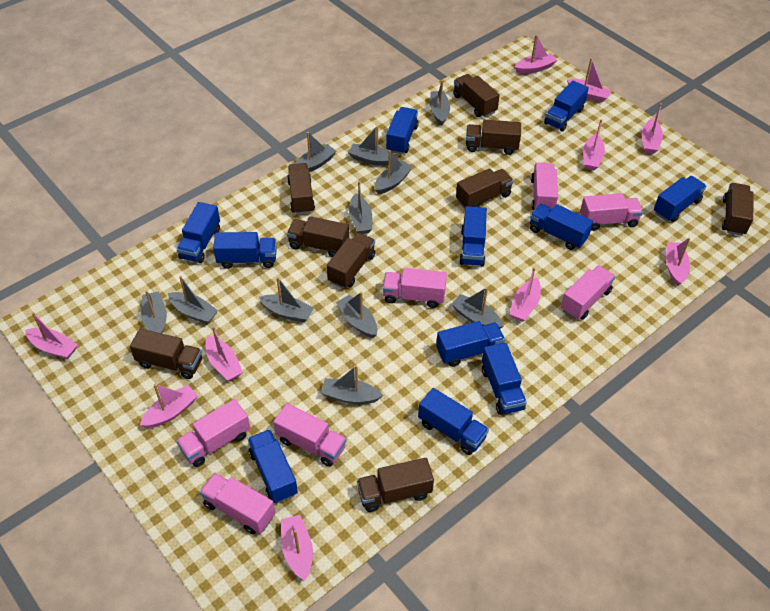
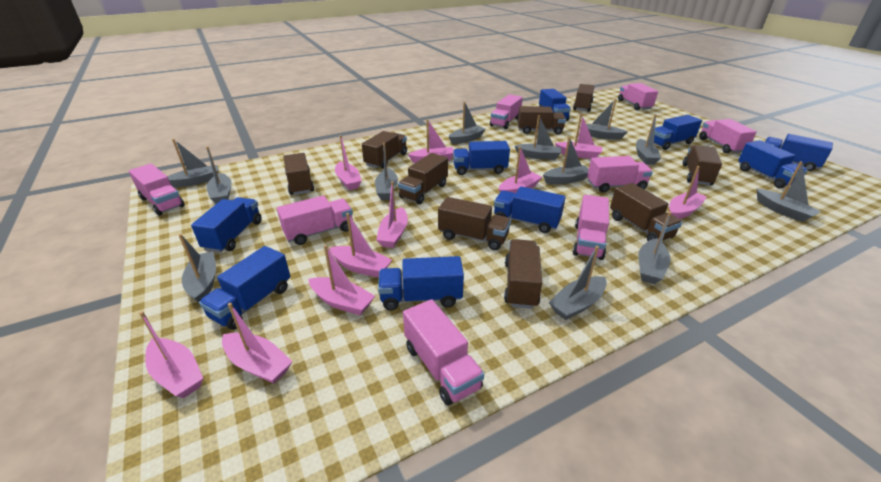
blue truck: [177,202,220,263] [213,232,277,269] [248,429,298,503] [386,107,419,154] [418,388,489,455] [436,321,505,367] [459,206,487,267] [482,343,527,415] [530,204,593,250] [544,81,589,131] [654,176,706,222] = 11 -> [191,197,262,253] [199,246,291,330] [378,256,464,310] [453,141,510,175] [494,186,566,233] [539,89,571,121] [654,115,702,150] [738,140,808,188] [765,134,833,171] = 9
grey boat: [141,290,167,333] [168,276,218,324] [259,277,314,322] [295,132,336,172] [321,365,383,404] [336,292,377,338] [348,126,398,166] [349,181,372,234] [375,150,413,194] [430,80,450,126] [451,287,504,329] = 11 -> [167,139,219,188] [178,234,216,303] [206,146,232,204] [375,143,398,200] [449,102,486,144] [515,115,561,160] [543,137,589,184] [549,246,607,320] [586,99,627,140] [636,114,661,165] [638,212,672,284] [757,161,821,222] = 12
pink truck: [176,399,250,467] [200,473,275,534] [273,403,347,467] [383,268,447,308] [531,163,558,210] [561,265,615,320] [580,193,643,231] = 7 -> [129,164,185,216] [277,195,353,245] [403,299,484,405] [490,94,523,129] [573,195,609,260] [587,156,653,193] [618,83,658,110] [699,119,757,153] = 8

